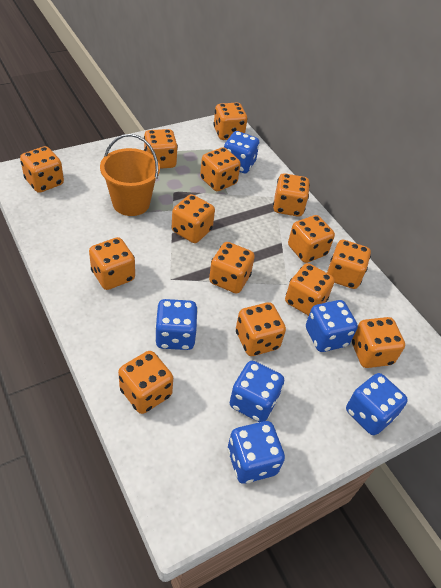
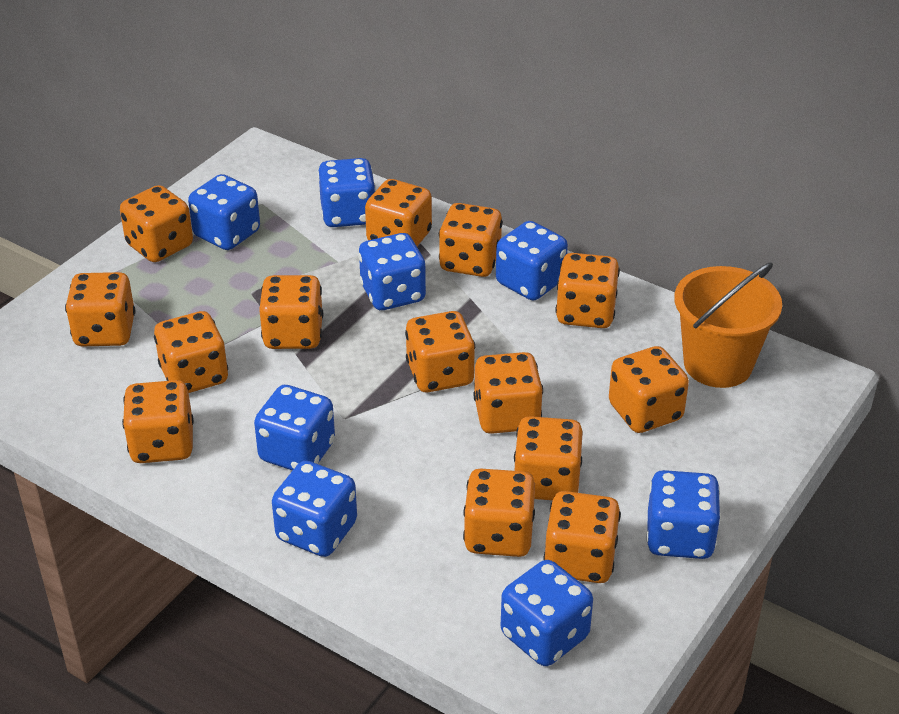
blue dice: [155,299,198,350] [224,131,259,174] [227,421,285,484] [230,361,284,422] [306,300,358,352] [346,373,408,435] = 6 -> [188,174,260,250] [254,385,335,471] [272,461,357,557] [318,158,376,227] [358,233,426,310] [496,221,568,301] [501,560,593,666] [646,470,721,559] = 8

